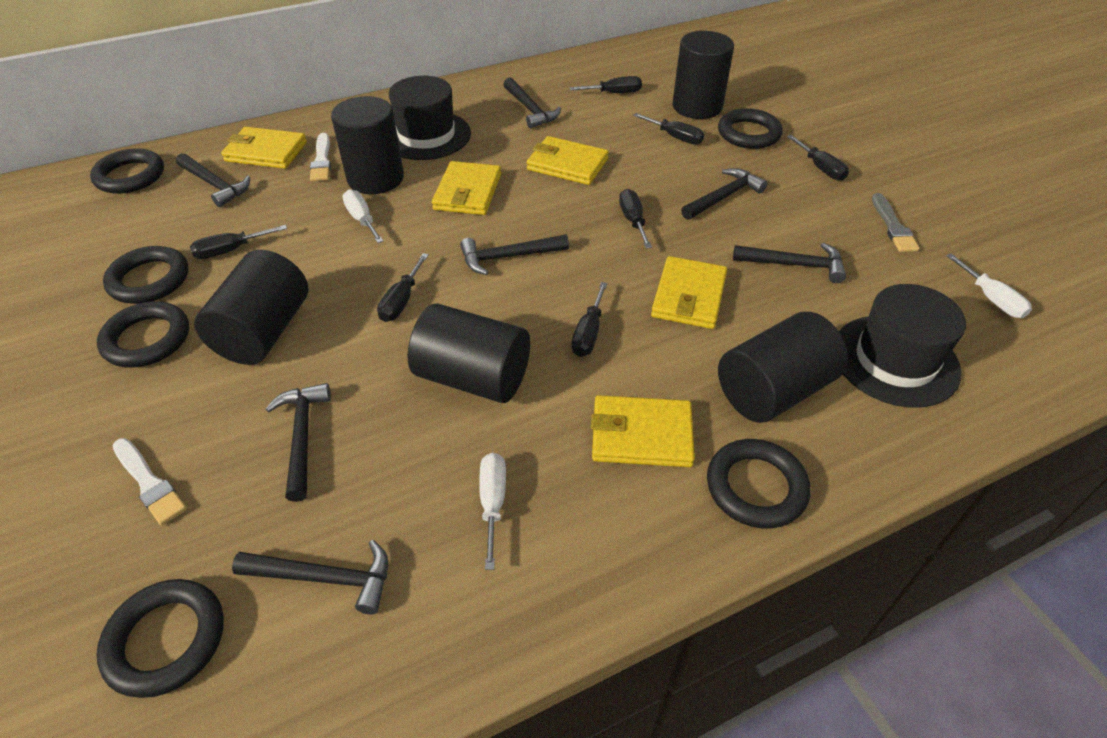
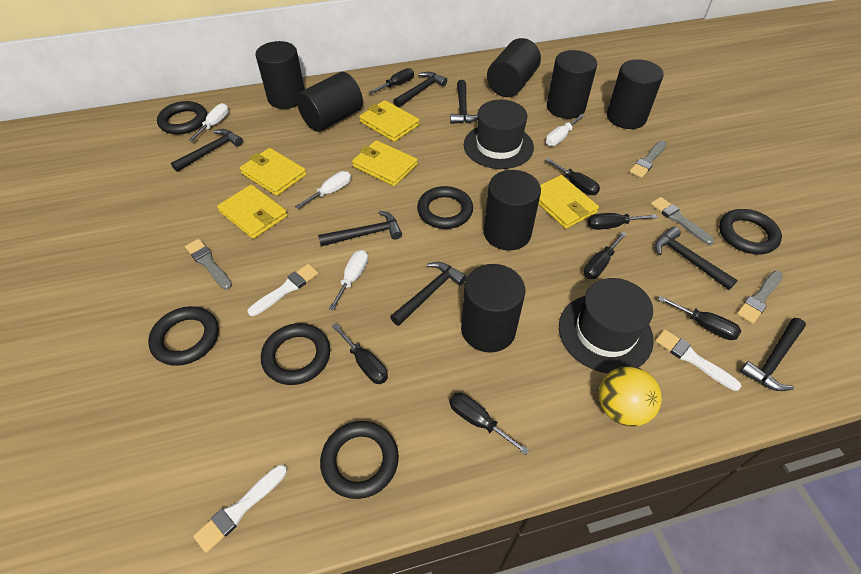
black cylinder: [194,250,308,365] [331,96,404,194] [408,304,530,403] [672,31,734,119] [718,312,848,423] = 5 -> [256,41,305,109] [296,72,363,132] [461,264,525,353] [484,170,541,250] [487,38,541,97] [547,50,597,119] [607,59,664,129] = 7
grey brush: [872,193,920,252] = 1 -> [185,239,232,290] [629,140,667,178] [651,197,714,245] [737,271,783,324] = 4
white brush: [112,438,187,526] [310,133,331,182] = 2 -> [193,465,287,553] [248,264,318,316] [655,330,741,391] = 3
white screwdriver: [342,189,384,243] [479,453,506,570] [946,253,1032,318] = 3 -> [189,103,229,141] [295,171,351,209] [329,250,368,311] [546,114,584,146] = 4
yellow ball: none = 0 -> [599,366,662,426] = 1

